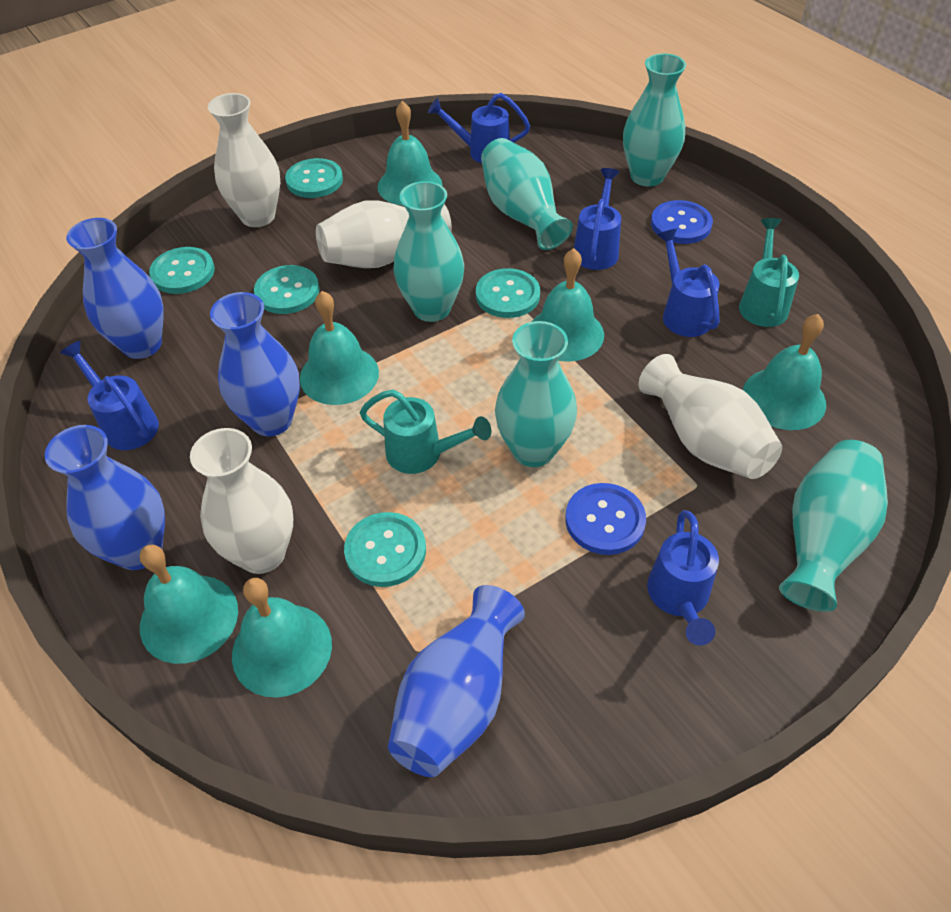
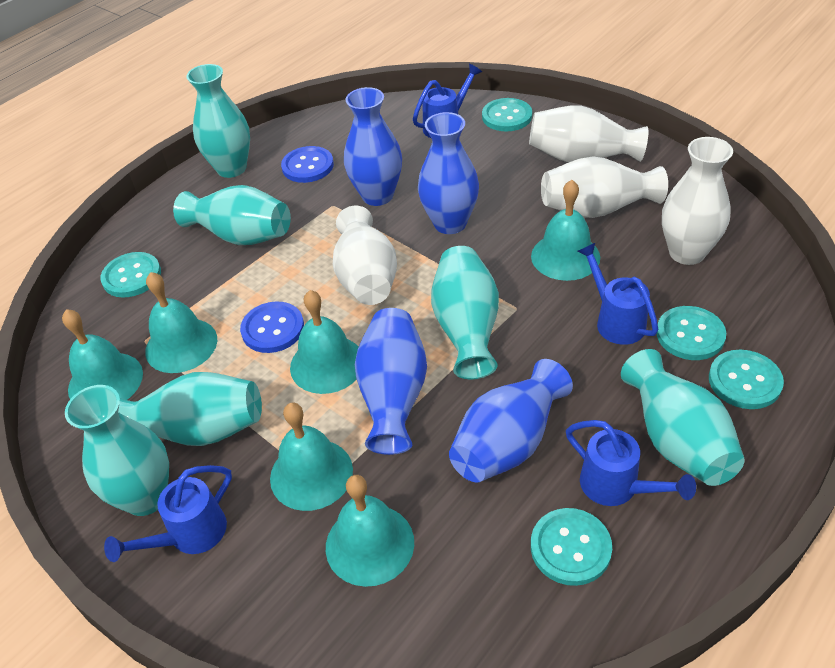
blue watering can: [60,341,159,450] [428,93,530,163] [574,168,621,270] [647,510,719,646] [657,229,720,337] = 5 -> [104,465,232,562] [413,64,482,138] [566,420,696,506] [578,243,658,345] = 4
turquoise vase: [393,181,464,322] [481,138,573,250] [495,321,577,467] [623,53,686,187] [779,440,888,612] = 5 -> [65,385,169,516] [118,372,262,446] [173,185,291,245] [186,64,250,178] [431,246,499,379] [621,349,745,486] = 6
turquoise watering can: [359,390,491,474] [739,218,799,327] = 2 -> none = 0

